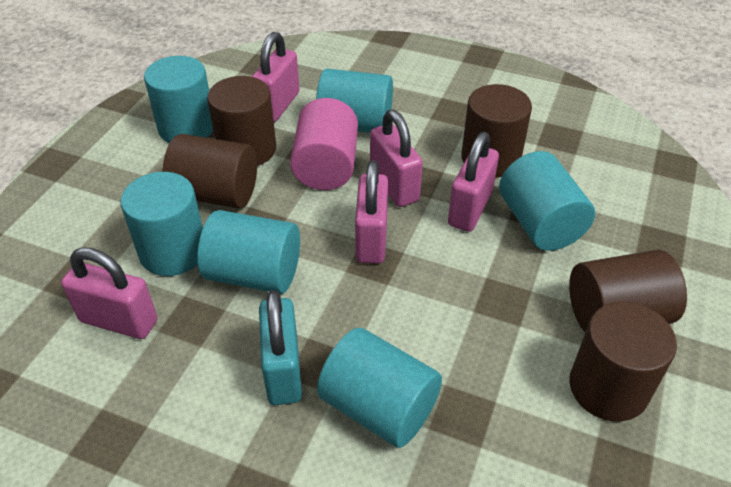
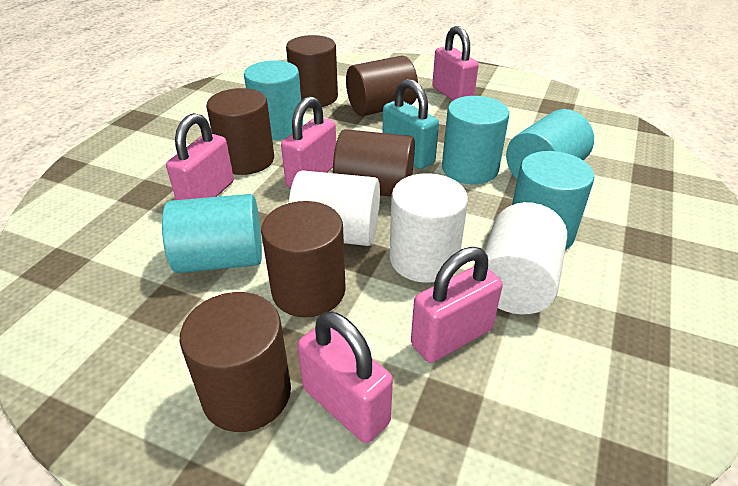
brown cylinder: [163,134,257,209] [207,76,276,166] [461,84,532,178] [569,250,687,332] [569,302,677,422] = 5 -> [180,292,291,432] [206,88,274,175] [261,201,346,318] [286,35,338,108] [333,129,415,197] [346,56,418,116] = 6
pink cylinder: [290,98,358,190] = 1 -> none = 0
turquoise cylinder: [121,172,203,276] [144,56,213,143] [197,210,300,294] [316,69,393,133] [317,328,442,448] [499,151,595,251] = 6 -> [162,194,262,273] [244,61,303,140] [442,96,509,184] [506,109,594,179] [512,151,594,250] = 5
white cylinder: none = 0 -> [289,170,380,246] [389,173,468,283] [484,202,567,315] = 3

